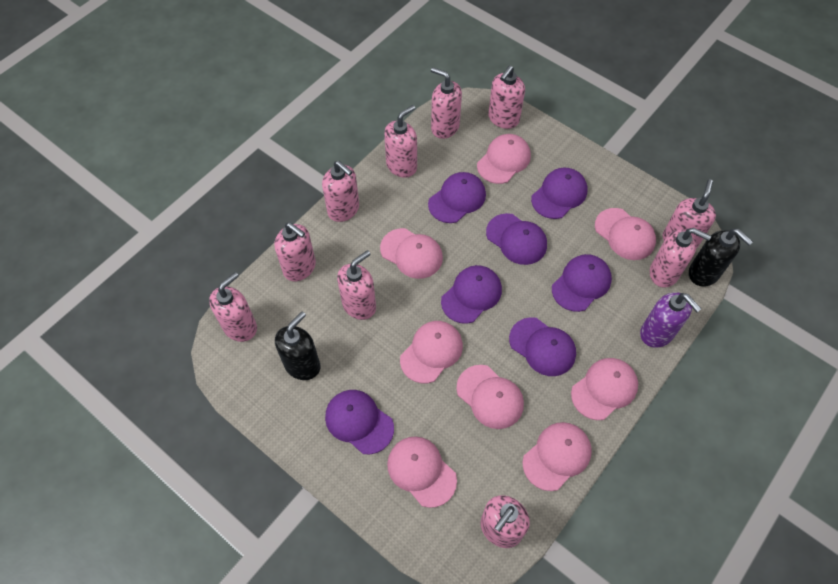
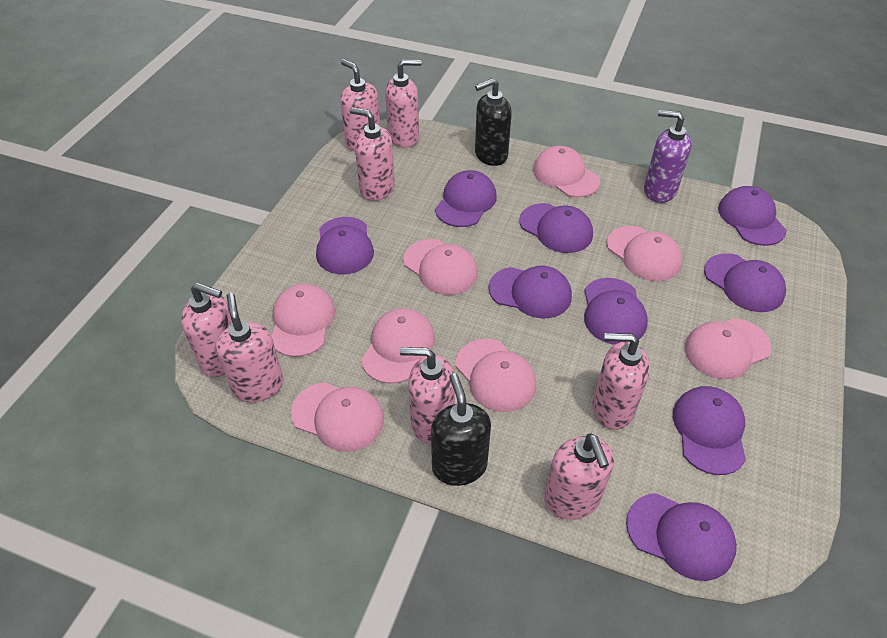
pink soap dispenser: [209,272,257,342] [274,222,316,281] [322,161,359,222] [337,250,376,320] [384,105,417,178] [431,67,462,139] [481,495,530,548] [488,65,525,129] [650,228,711,287] [662,179,716,249] = 10 -> [181,283,232,377] [216,293,284,402] [340,59,380,152] [350,107,395,201] [385,59,421,148] [400,347,455,444] [544,433,614,520] [592,333,650,430] = 8
purple cap: [325,390,394,454] [428,172,486,223] [441,265,502,324] [486,213,547,265] [509,317,576,376] [531,168,587,219] [552,254,612,312] = 7 -> [316,217,374,274] [435,170,497,227] [489,266,572,319] [519,203,593,253] [584,278,648,345] [626,493,737,581] [673,386,746,475] [704,253,786,312] [718,186,786,246] = 9

